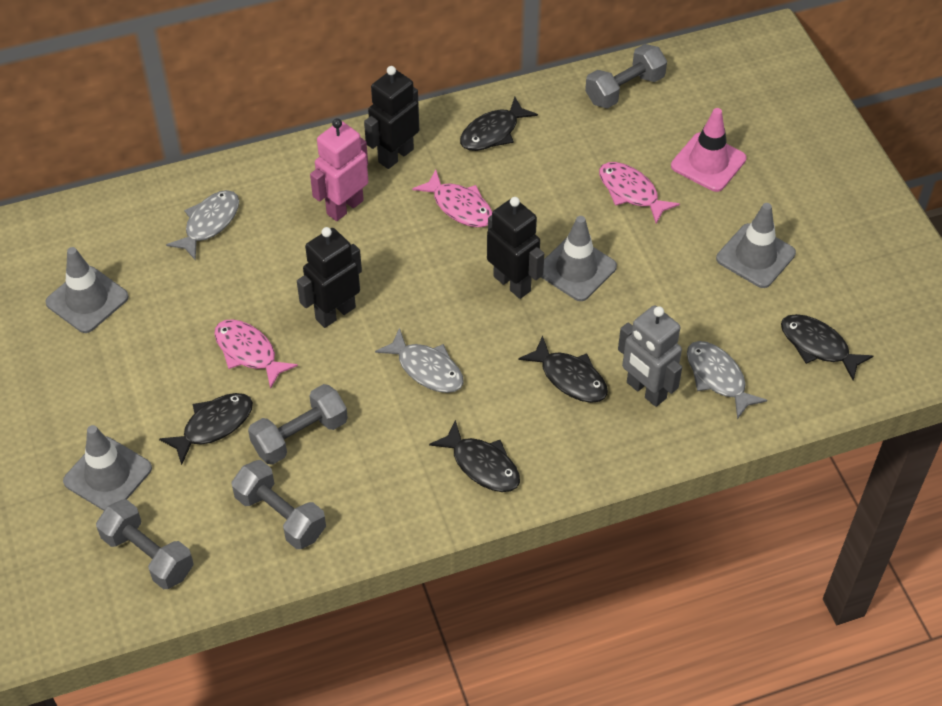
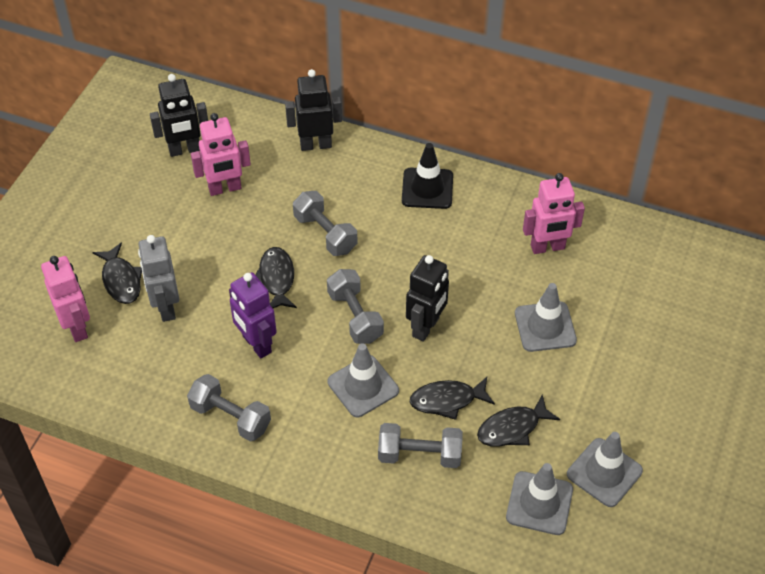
black fish: [159,393,253,465] [429,420,520,492] [460,97,538,151] [518,335,608,403] [781,314,873,381] = 5 -> [92,242,142,304] [255,247,297,308] [410,377,495,420] [477,394,560,447] = 4
black traffic cone: none = 0 -> [402,143,453,209] = 1
grey fish: [166,190,239,260] [375,328,464,393] [687,341,768,419] = 3 -> none = 0
pink fish: [214,319,298,389] [412,170,492,227] [599,162,680,224] = 3 -> none = 0
pink robot: [310,119,368,221] = 1 -> [41,256,90,342] [191,113,251,196] [523,173,585,254] = 3
pink traffic cone: [671,108,746,192] = 1 -> none = 0
purple robot: none = 0 -> [229,272,277,358] = 1

